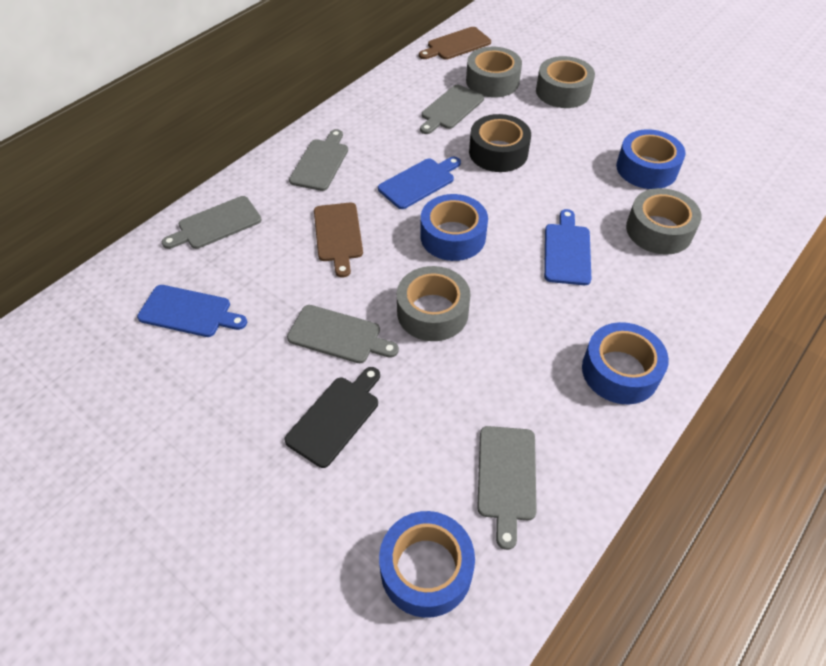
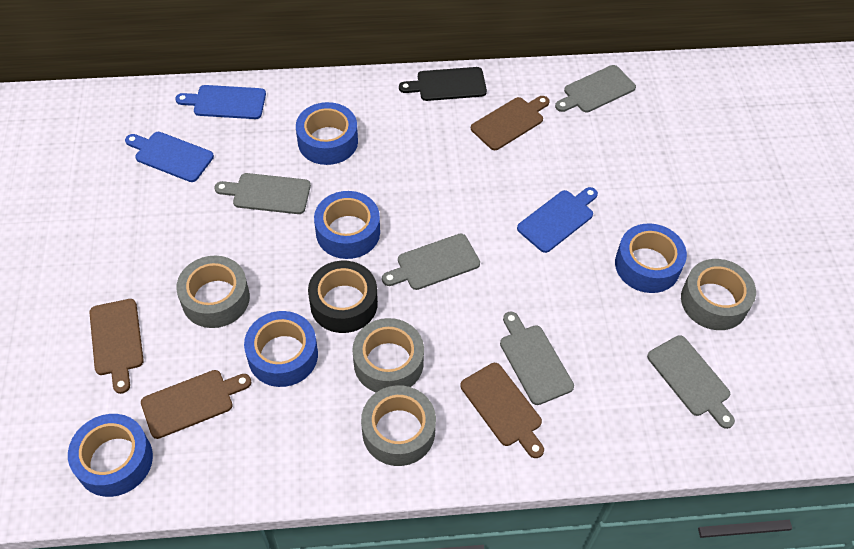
blue tape: [379,511,475,618] [420,194,488,261] [582,322,669,404] [616,129,686,189] = 4 -> [68,414,153,497] [244,311,318,387] [296,102,358,165] [314,191,380,259] [615,223,687,293] = 5
brown cutting board: [314,203,363,278] [419,27,491,60] = 2 -> [89,299,144,394] [141,370,252,439] [460,363,544,458] [471,96,550,150] = 4

